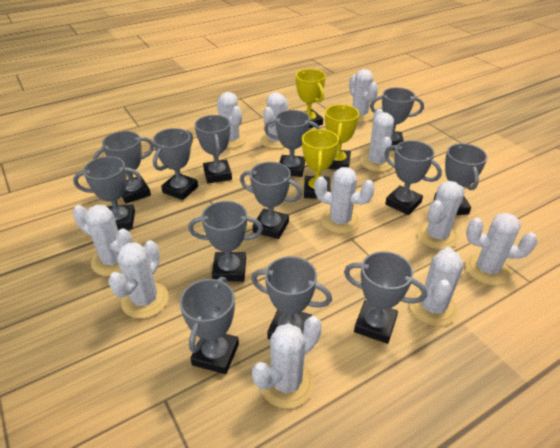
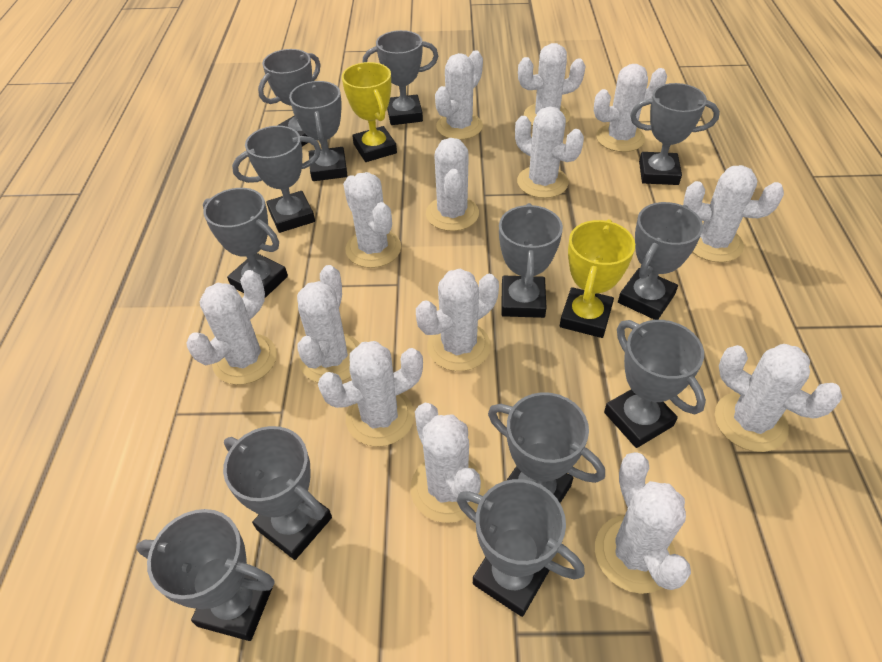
white cactus: [73,205,133,276] [108,240,169,319] [217,92,247,148] [252,316,322,409] [260,92,288,149] [314,167,375,234] [349,69,378,122] [360,109,394,172] [409,247,464,326] [417,181,465,250] [465,213,538,286] = 11 -> [186,270,277,385] [297,265,360,382] [318,341,423,447] [343,172,401,268] [410,403,485,523] [416,269,499,371] [426,138,479,231] [435,50,483,140] [515,107,584,198] [518,43,586,126] [594,64,667,152] [595,452,691,594] [683,165,784,263] [715,344,842,452] = 14
yellow trophy: [296,69,326,129] [302,129,339,199] [325,104,359,170] = 3 -> [342,62,397,162] [560,219,635,338] = 2

